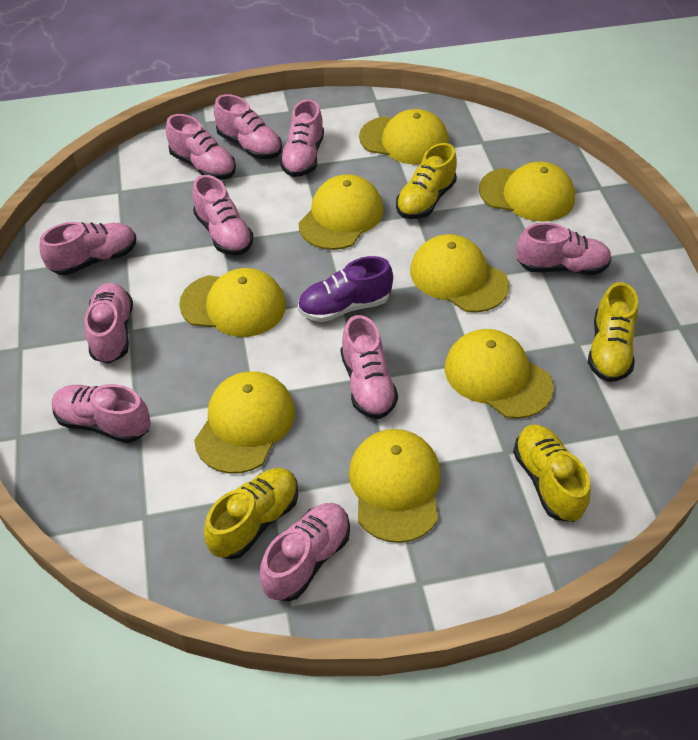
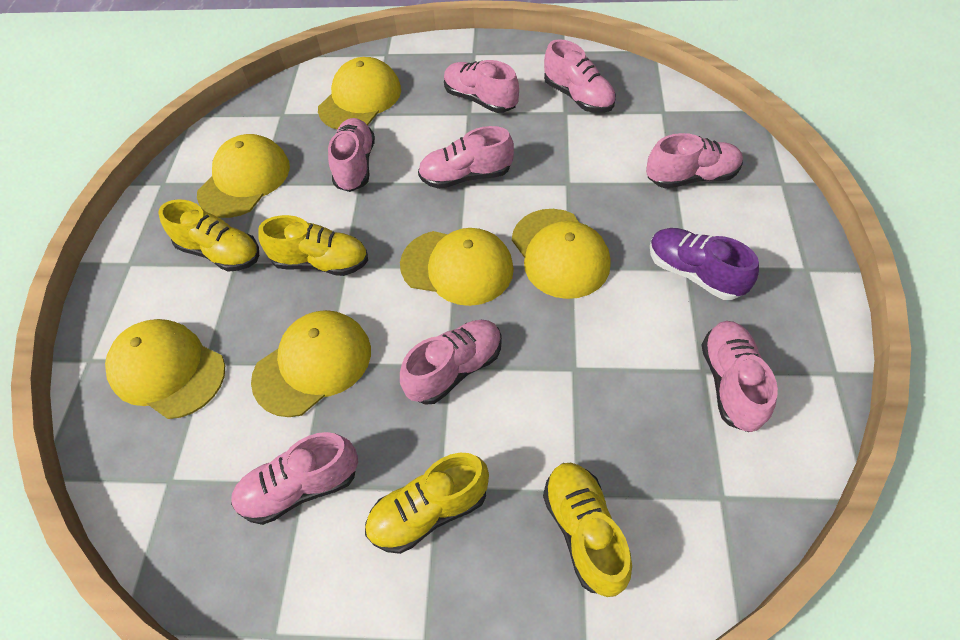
pink shoe: [39,222,136,275] [52,384,151,443] [84,283,133,364] [166,114,236,180] [192,175,254,255] [214,94,282,159] [260,503,350,601] [280,99,324,177] [341,315,398,419] [516,223,612,275] = 10 -> [231,432,358,525] [328,118,375,192] [400,320,502,405] [418,126,514,189] [444,60,519,113] [544,39,616,113] [646,133,743,188] [701,321,778,432] = 8
yellow cap: [179,268,286,337] [194,371,295,474] [299,174,384,250] [349,429,441,543] [359,109,449,165] [410,234,509,313] [445,329,553,419] [479,162,575,222] = 8 -> [105,319,225,419] [197,134,290,218] [251,310,371,417] [318,57,401,129] [400,228,514,306] [512,209,611,299] = 6

